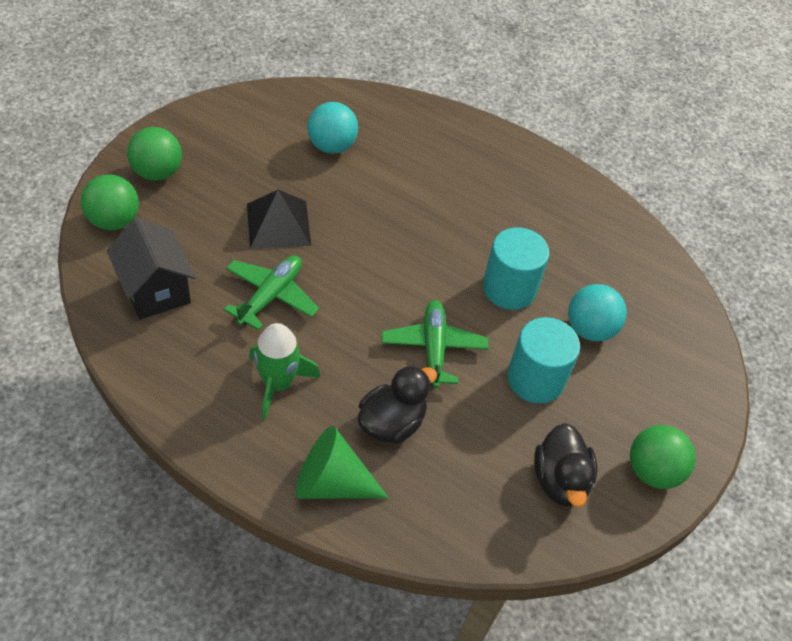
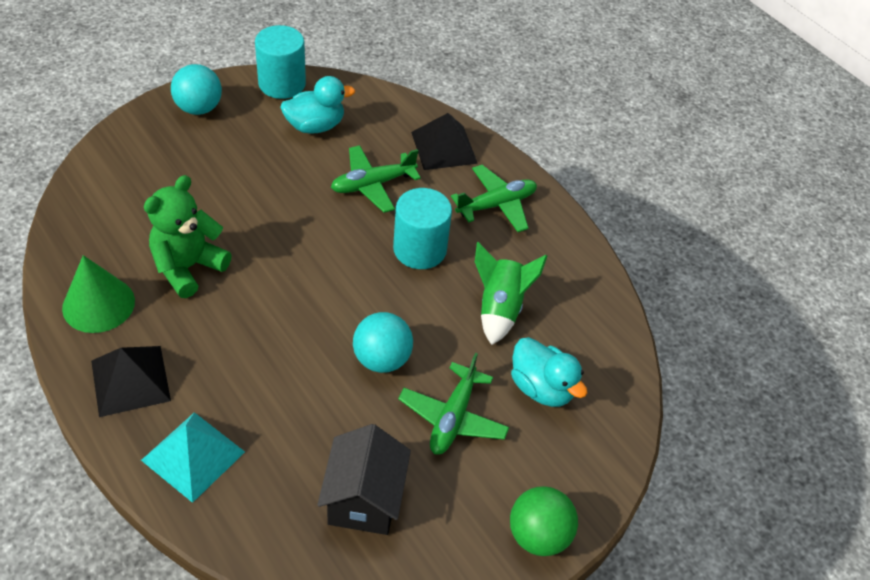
black duck: [358,365,437,444] [534,423,597,507] = 2 -> none = 0
black pyramid: [247,190,311,249] = 1 -> [91,346,171,417] [411,113,478,170] = 2
green ball: [81,174,139,231] [127,127,182,181] [630,425,696,489] = 3 -> [510,486,578,556] = 1
green plane: [224,255,319,330] [381,300,489,388] = 2 -> [331,145,421,213] [398,353,509,455] [451,165,537,232] = 3
green teddy bear: none = 0 -> [144,175,232,298] = 1
turquoise duck: none = 0 -> [280,76,355,134] [511,337,587,407] = 2
turquoise pyramid: none = 0 -> [141,412,245,503] = 1

